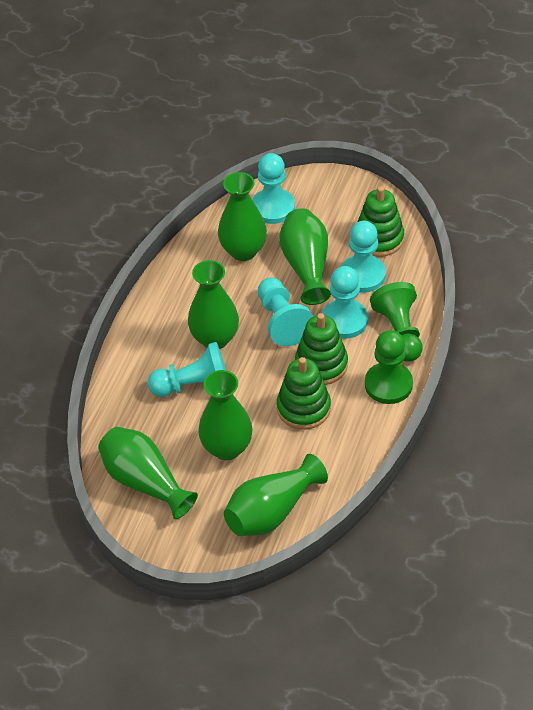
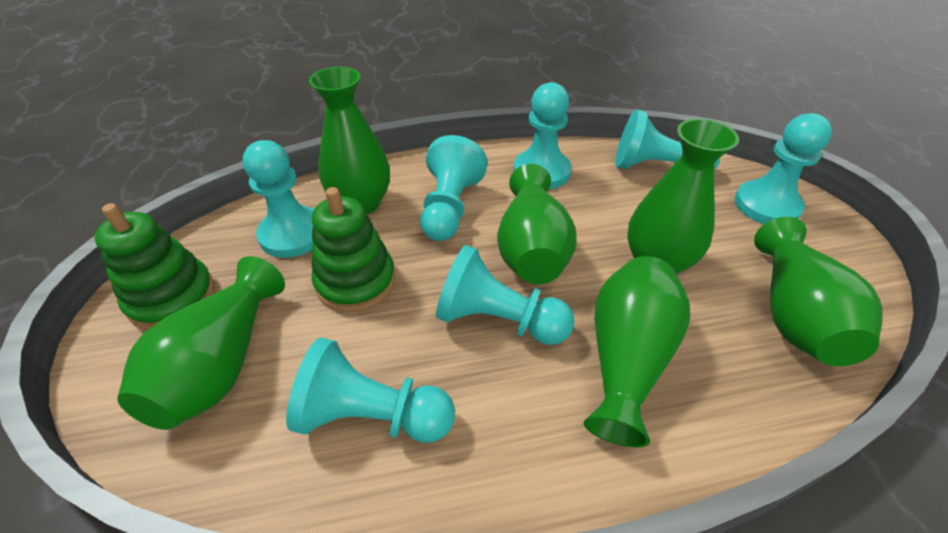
green pawn: [365,330,413,404] [370,282,422,362] = 2 -> none = 0
green stacking toy: [277,357,331,430] [295,313,348,385] [358,186,404,257] = 3 -> [95,203,215,330] [312,187,396,312] = 2
turquoise pawn: [148,342,226,397] [252,153,295,224] [258,277,313,346] [322,266,368,339] [342,221,386,293] = 5 -> [243,140,314,258] [286,337,455,443] [420,135,487,241] [436,245,575,345] [513,82,571,189] [615,109,720,170] [735,113,832,224] = 7

